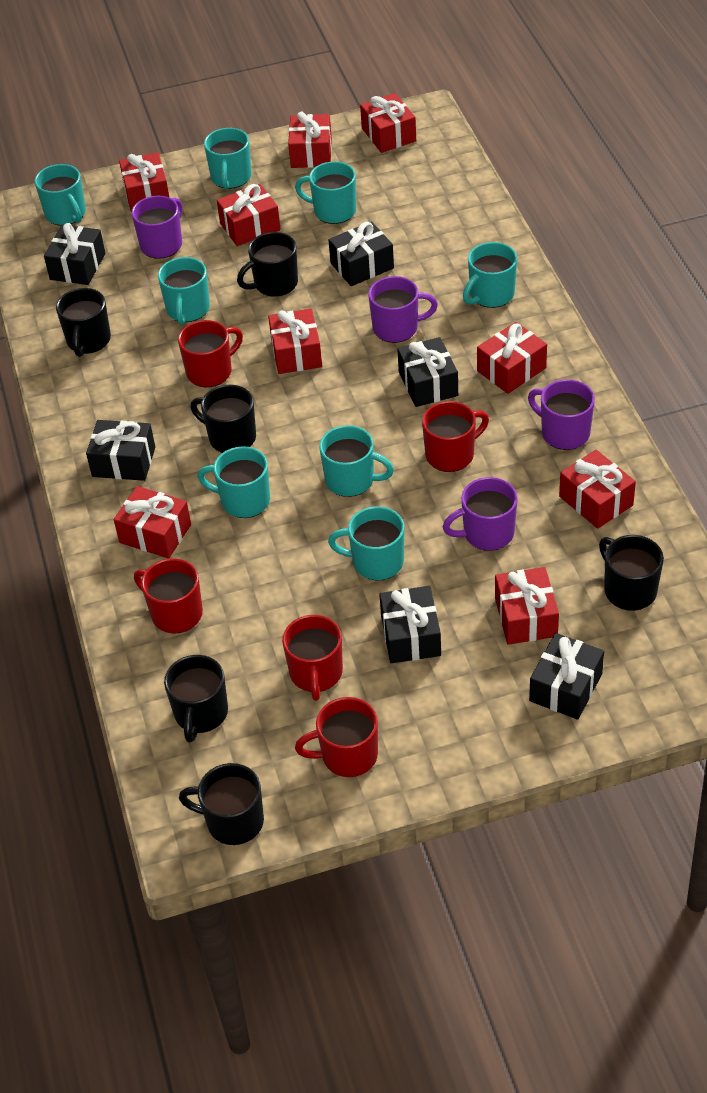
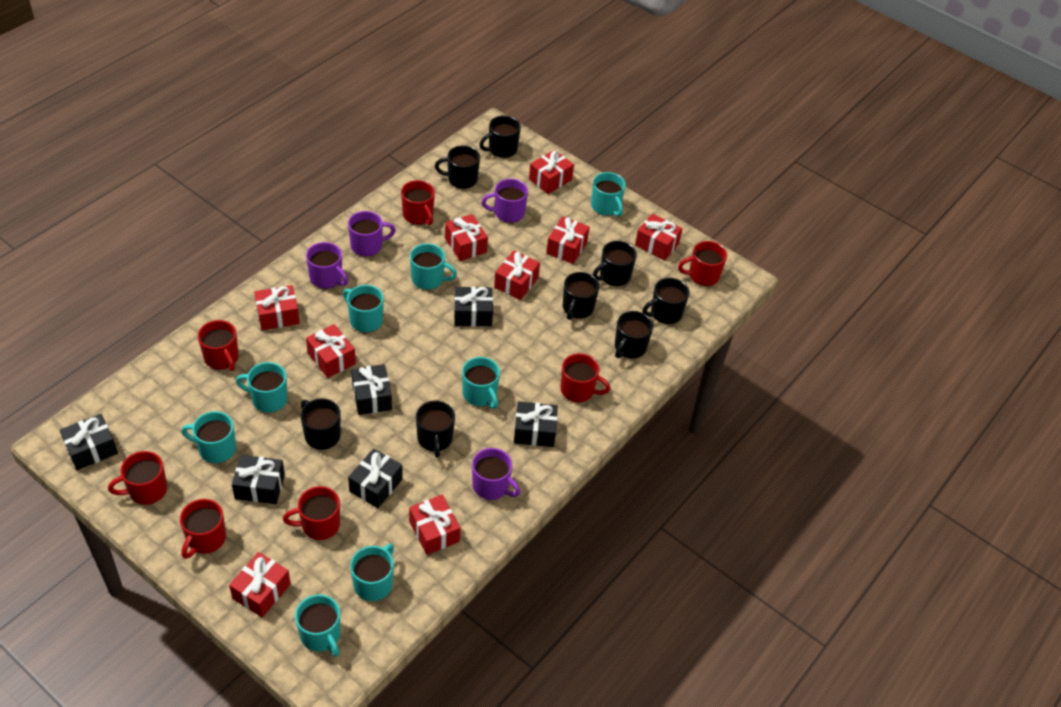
black mug: [56,288,111,357] [164,655,228,743] [179,763,264,845] [190,385,256,453] [237,232,298,297] [599,535,664,611] = 6 -> [301,398,341,450] [416,401,455,457] [435,145,480,189] [479,116,521,158] [563,272,599,320] [593,241,637,286] [615,311,653,358] [642,278,689,324] = 8
red mug: [134,558,203,634] [178,320,243,387] [282,615,343,701] [295,697,378,777] [422,401,489,472] = 5 -> [108,451,167,504] [180,499,226,559] [198,320,239,371] [283,486,340,540] [401,180,435,225] [561,353,610,402] [678,241,727,286] = 7

